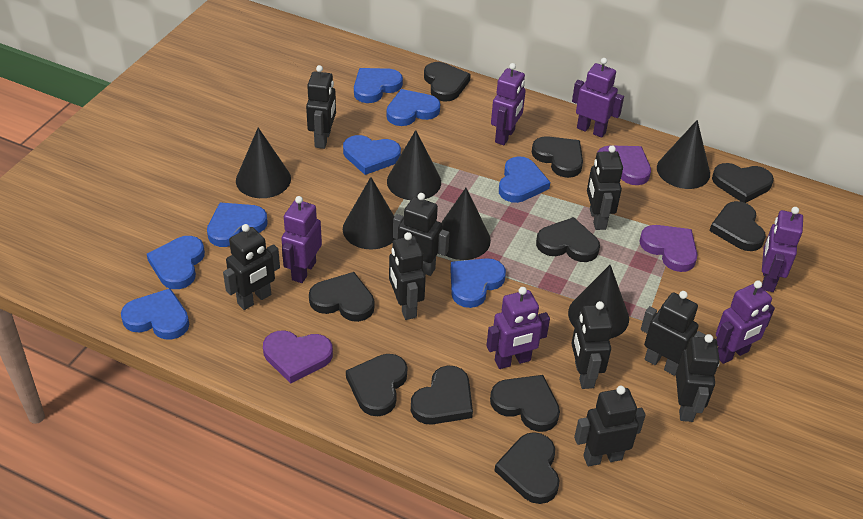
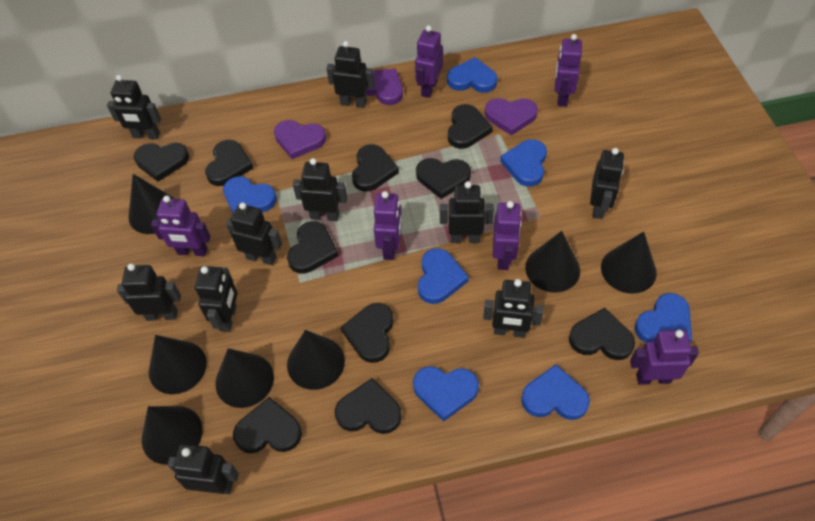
black cone: [236,127,291,198] [343,177,395,249] [387,130,441,200] [441,188,491,260] [568,265,629,339] [657,120,710,189] = 6 -> [128,174,175,234] [142,406,203,465] [149,335,207,394] [215,348,274,408] [287,330,345,390] [525,231,580,293] [601,232,657,294] = 7
black robot: [223,224,280,310] [306,65,336,149] [389,232,426,320] [393,193,450,276] [571,301,613,389] [574,386,646,466] [587,145,623,230] [641,291,706,376] [676,334,720,422] = 9 -> [107,75,161,139] [117,264,181,321] [167,444,239,494] [195,266,238,332] [226,202,282,265] [293,158,347,221] [326,41,375,108] [440,181,494,243] [483,279,544,338] [590,148,624,219] = 10
blue heart: [121,288,189,340] [147,236,205,289] [207,203,267,247] [343,135,401,175] [354,68,403,103] [386,89,440,126] [450,258,506,308] [499,156,550,203] = 8 -> [223,176,277,213] [413,366,479,422] [418,248,469,304] [447,57,498,93] [500,139,547,187] [521,365,590,420] [635,293,692,343] = 7

